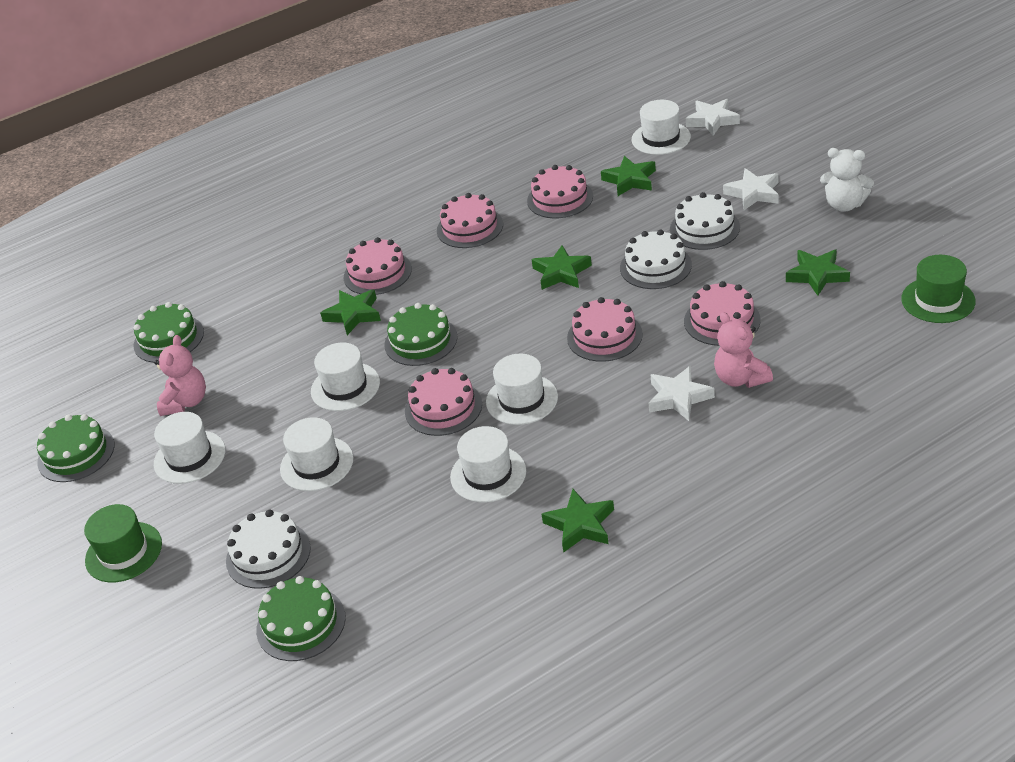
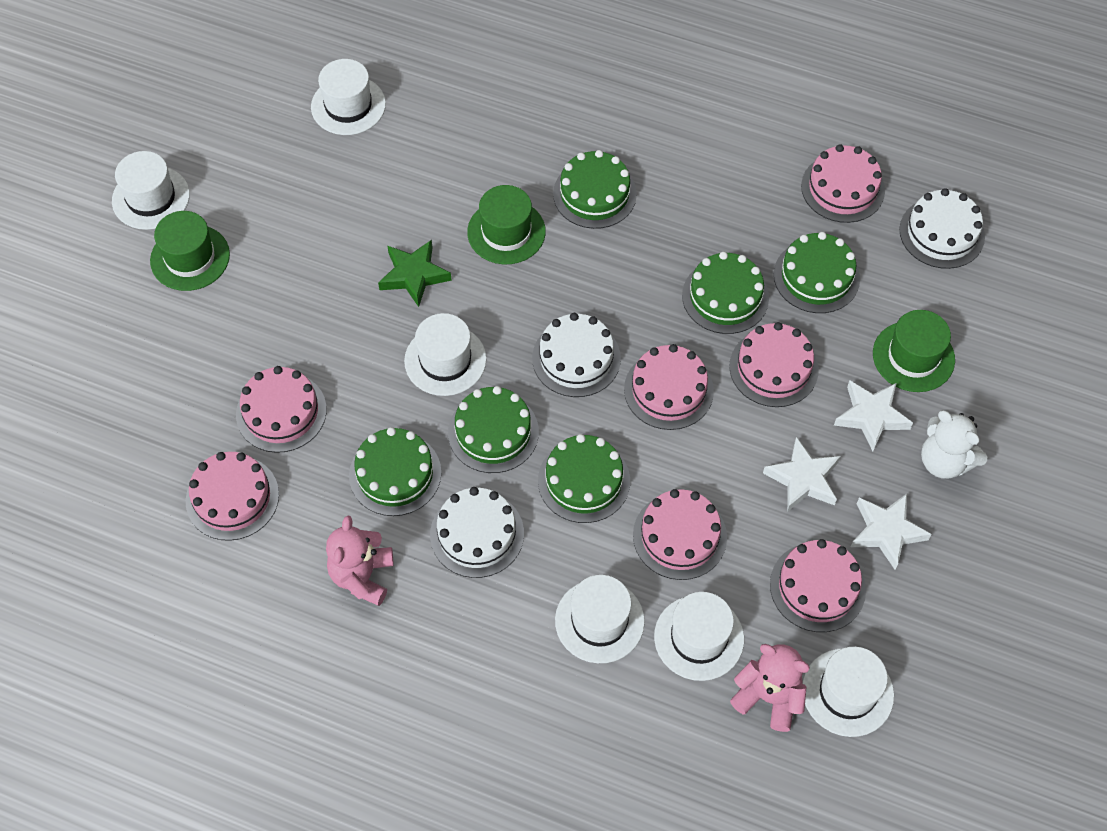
green cake: [37,414,114,482] [134,302,204,363] [256,576,346,661] [384,303,458,366] = 4 -> [349,427,441,516] [448,386,539,473] [538,434,630,523] [553,150,637,229] [682,252,769,334] [774,232,860,313] = 6
green hat: [84,504,162,582] [901,255,976,323] = 2 -> [150,211,230,291] [467,185,546,264] [873,310,955,392] = 3
green star: [320,290,381,335] [531,245,592,290] [541,489,614,553] [601,156,656,196] [786,250,850,296] = 5 -> [378,240,452,307] = 1
pink cake: [344,237,412,295] [405,368,482,436] [437,193,503,248] [527,165,593,218] [567,297,643,362] [684,281,761,346] = 6 -> [186,452,279,541] [236,366,327,453] [624,344,714,430] [633,489,727,580] [729,322,819,407] [770,539,866,632] [801,144,885,223] = 7

